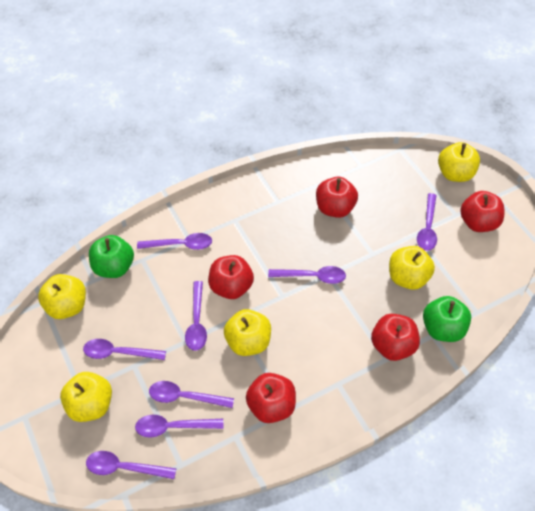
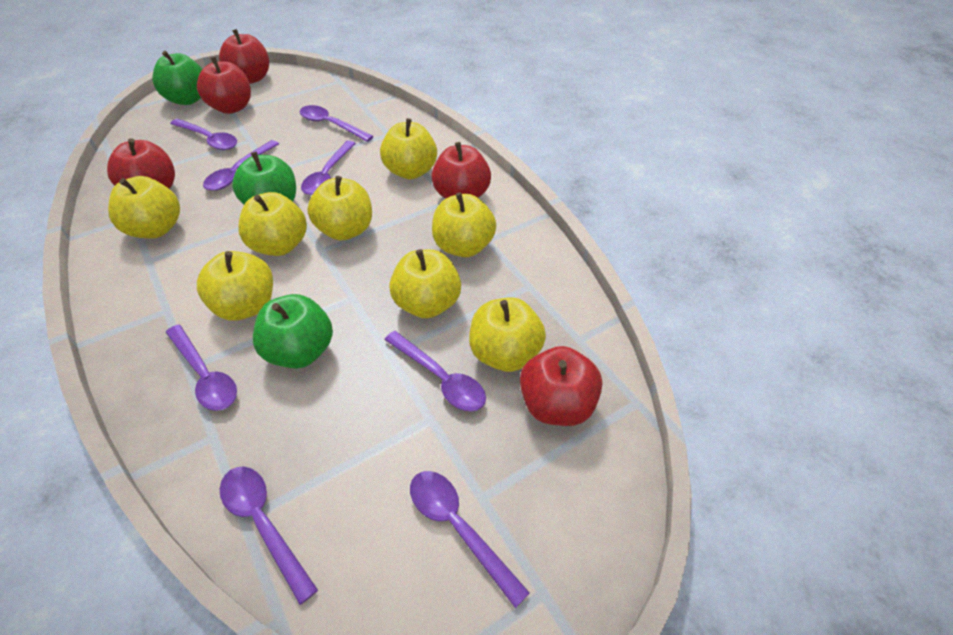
green apple: [89,235,134,278] [423,296,471,342] = 2 -> [152,51,202,105] [232,152,296,204] [253,294,333,369] = 3
yellow apple: [38,274,86,319] [60,372,112,422] [224,309,271,356] [389,246,435,290] [438,142,480,182] = 5 -> [108,176,180,238] [197,251,273,320] [238,192,307,256] [307,176,372,240] [380,118,437,179] [389,249,461,318] [432,192,497,257] [469,297,546,372] = 8

